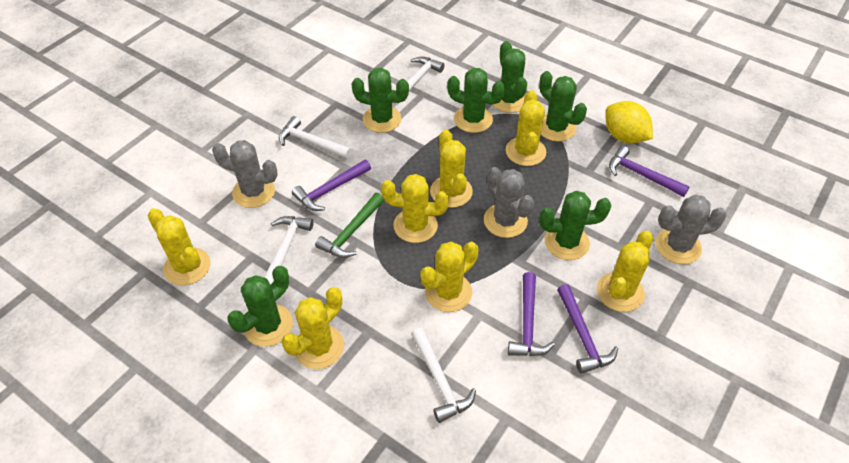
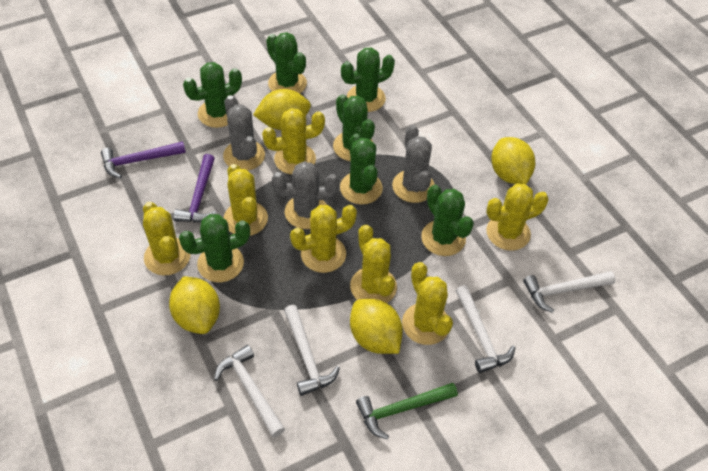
green cactus: [227,266,293,347] [351,68,409,133] [447,68,505,133] [492,41,527,113] [539,71,587,142] [539,191,611,260] = 6 -> [179,214,250,282] [183,62,242,128] [266,32,307,94] [333,94,375,161] [340,133,383,205] [341,48,395,112] [421,185,474,256] = 7
purple hammer: [292,160,371,211] [508,272,555,356] [557,284,618,374] [609,146,690,197] = 4 -> [101,142,186,178] [173,154,217,222] = 2
yellow lemon: [605,101,653,144] = 1 -> [169,276,220,334] [253,89,311,130] [350,299,403,354] [491,137,535,184] = 4

